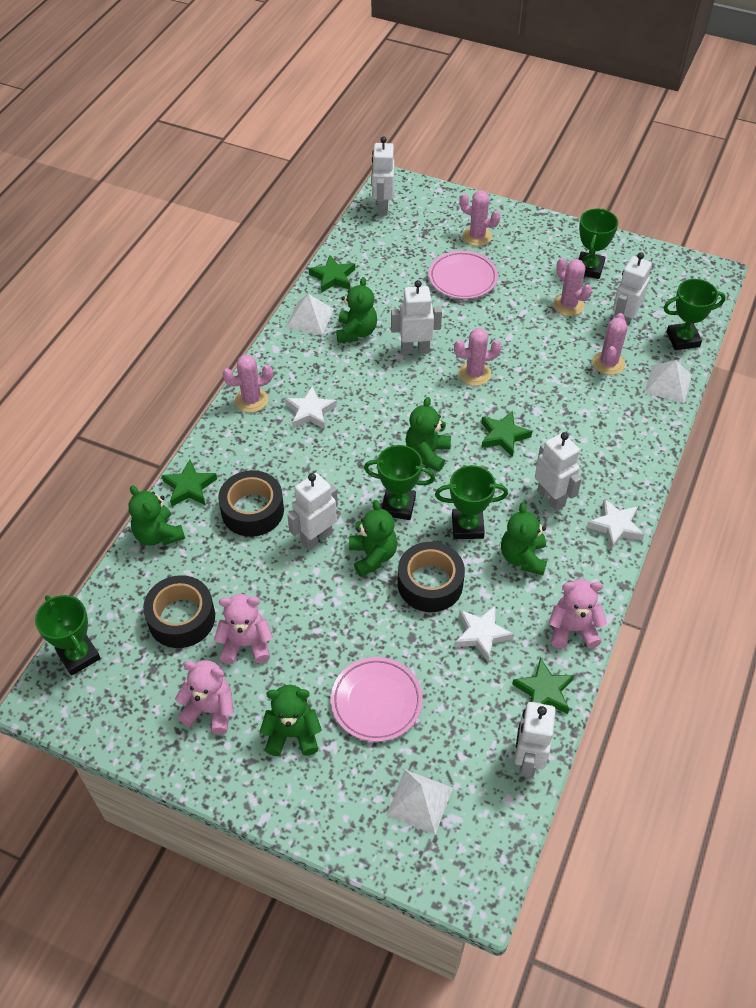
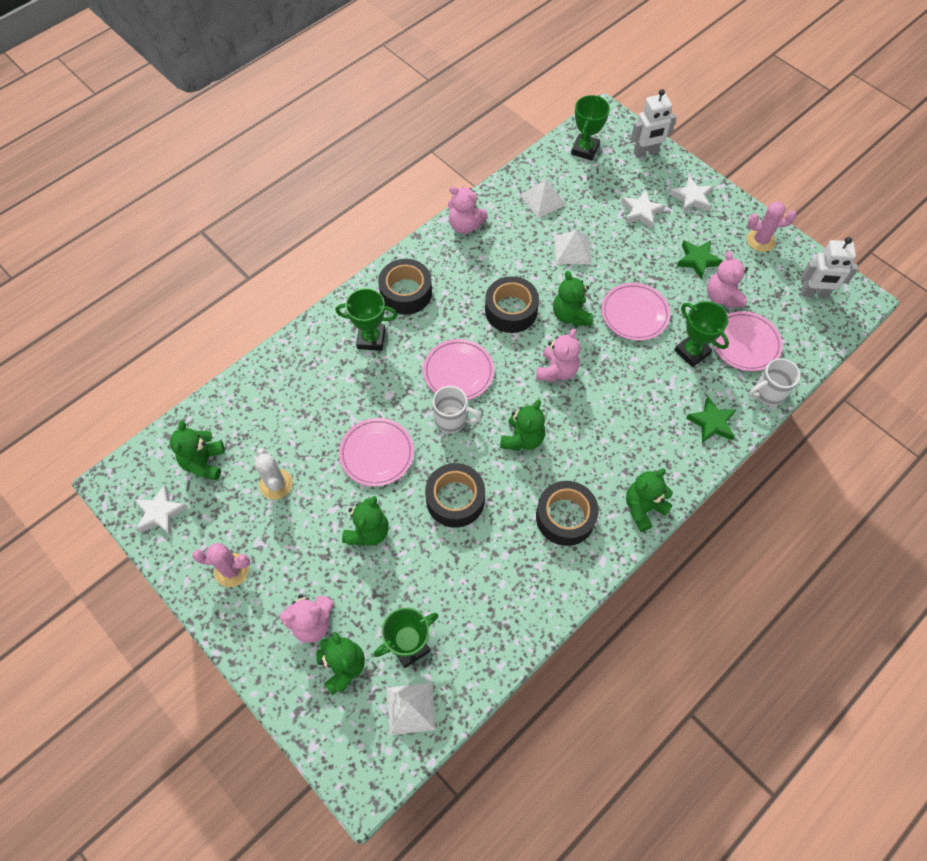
black tape: [143,575,215,648] [218,470,284,537] [398,542,465,612] = 3 -> [378,259,432,315] [425,463,485,528] [485,276,539,333] [536,481,599,546] = 4
green star: [162,459,217,507] [309,255,355,293] [481,411,532,457] [512,658,574,714] = 4 -> [676,240,723,279] [686,397,737,443] = 2
green trophy: [35,595,101,676] [364,445,435,520] [435,465,508,539] [578,209,618,279] [663,279,726,350] = 5 -> [335,288,398,351] [374,608,439,668] [571,95,610,161] [674,301,729,367] = 4
pink cactus: [222,355,273,413] [454,328,502,386] [460,190,501,246] [553,258,592,316] [592,313,628,375] = 5 -> [192,543,250,587] [747,201,797,252] = 2
pink plate: [331,657,423,742] [429,251,498,299] = 2 -> [339,418,414,486] [423,339,494,400] [601,283,670,341] [713,311,783,371] = 4
pink teddy bear: [175,660,234,734] [214,594,273,664] [548,579,607,649] = 3 -> [280,595,333,643] [448,186,488,234] [536,328,580,382] [707,251,748,307] = 4
white cactus: none = 0 -> [255,448,293,500] = 1
white mug: none = 0 -> [433,386,481,433] [748,358,800,406] = 2
white robot: [287,473,338,550] [371,136,395,215] [391,280,442,355] [514,701,556,778] [535,432,582,511] [613,252,652,326] = 6 -> [631,89,677,158] [801,237,858,298] = 2

